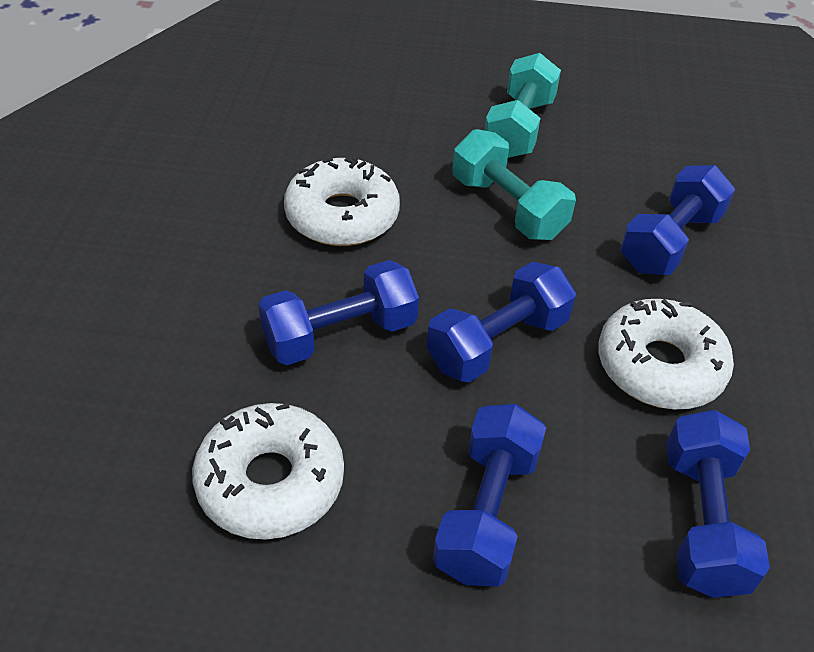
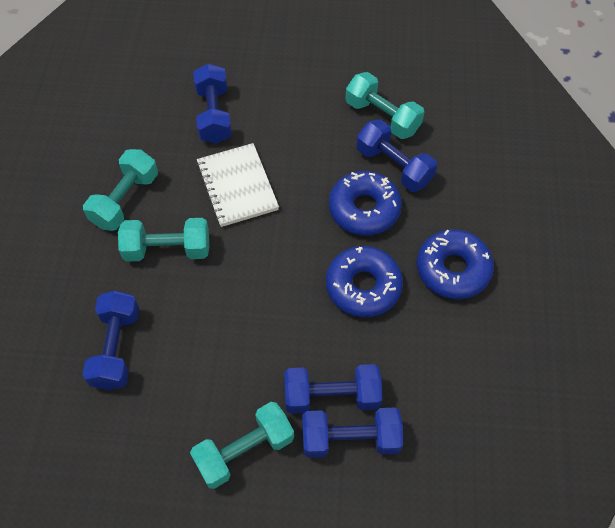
blue donut: none = 0 -> [326,246,403,317] [329,171,402,236] [417,229,494,299] = 3
turquoise dumbbell: [452,129,576,240] [485,53,561,158] = 2 -> [83,149,158,231] [118,218,209,262] [190,402,294,489] [345,72,424,139] = 4
white donut: [192,403,344,540] [284,155,400,246] [598,299,734,409] = 3 -> none = 0
white notebook: none = 0 -> [196,143,279,227] = 1

